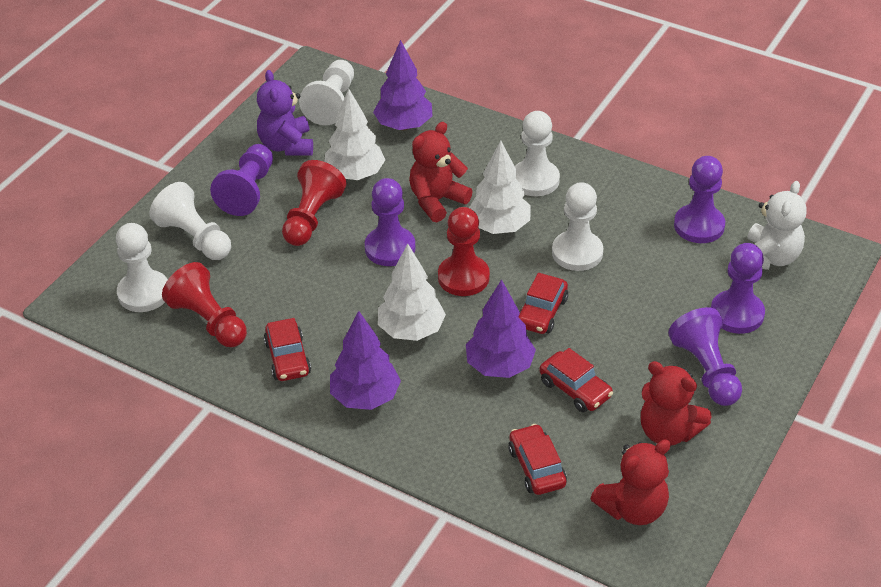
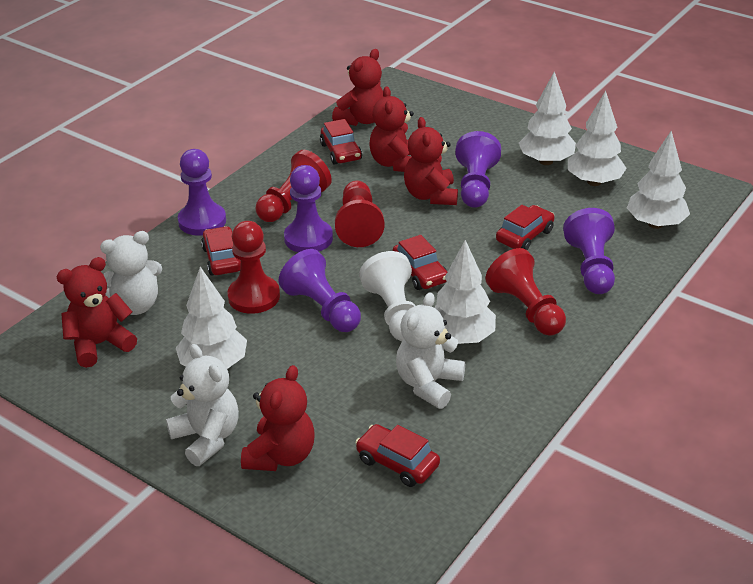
purple teddy bear: [257,70,313,156] = 1 -> none = 0
purple tree: [330,311,401,410] [373,40,432,130] [466,279,536,378] = 3 -> none = 0
red car: [264,318,311,381] [508,424,567,495] [519,273,568,334] [539,348,613,413] = 4 -> [201,226,241,276] [320,119,362,165] [355,424,440,487] [393,235,447,290] [496,205,555,250] = 5
red pawn: [162,262,247,347] [282,160,346,246] [438,207,490,296] = 3 -> [227,221,280,314] [256,150,332,222] [335,181,384,247] [485,248,566,336] = 4
red teddy bear: [409,122,473,222] [590,440,671,525] [641,361,712,445] = 3 -> [56,257,137,368] [241,365,315,471] [332,49,383,126] [369,86,414,172] [404,117,458,205] = 5
white pawn: [116,223,168,312] [149,182,231,260] [299,60,354,126] [515,111,560,196] [552,182,603,271] = 5 -> [359,251,415,341] = 1
white teddy bear: [748,181,807,270] = 1 -> [100,231,162,315] [166,344,239,466] [396,292,465,409] = 3
white tree: [324,89,385,180] [378,244,446,341] [469,140,531,234] = 3 -> [176,267,247,369] [434,240,496,344] [519,71,576,165] [568,91,626,186] [627,131,690,229] = 5

